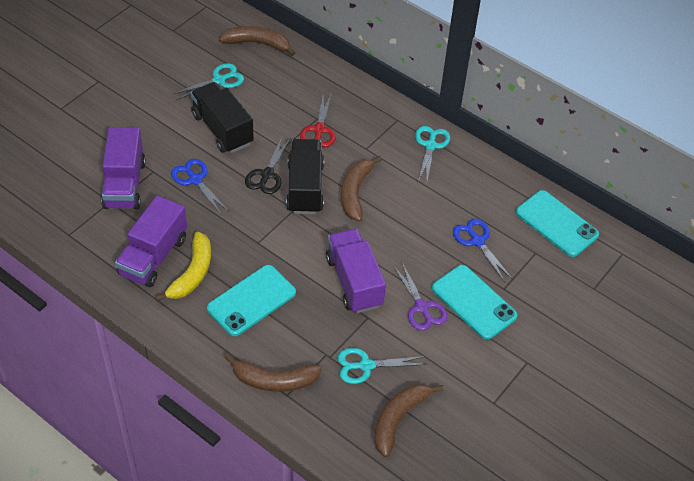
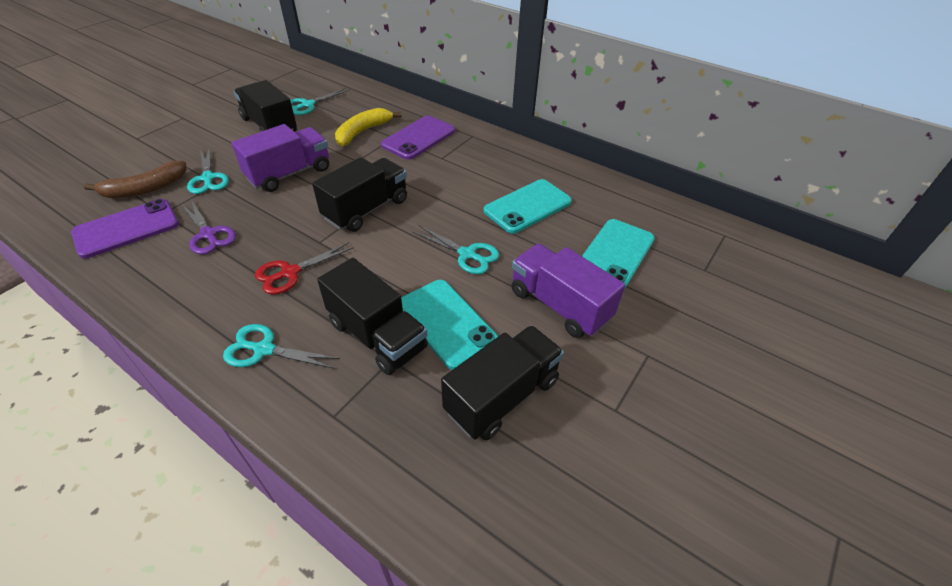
black scissors: [245,136,291,194] = 1 -> none = 0
black truck: [191,82,254,153] [286,139,324,214] = 2 -> [234,80,297,132] [312,157,407,232] [317,258,428,375] [441,325,564,440] = 4
blue scissors: [171,159,229,214] [453,219,513,282] = 2 -> none = 0
brown banana: [219,26,295,56] [224,353,322,392] [341,156,382,221] [374,384,443,457] = 4 -> [83,161,186,198] = 1
purple phone: none = 0 -> [71,199,179,259] [381,116,455,160] = 2
purple truck: [101,127,146,209] [115,195,187,287] [326,229,386,313] = 3 -> [231,124,329,192] [512,244,625,338] = 2
turquoise scissors: [173,63,244,100] [338,348,427,384] [415,126,450,182] = 3 -> [187,147,229,194] [223,324,340,369] [290,88,350,115] [413,225,499,274] = 4

